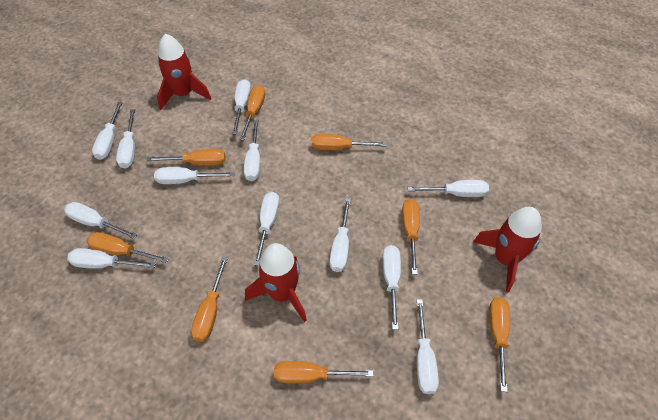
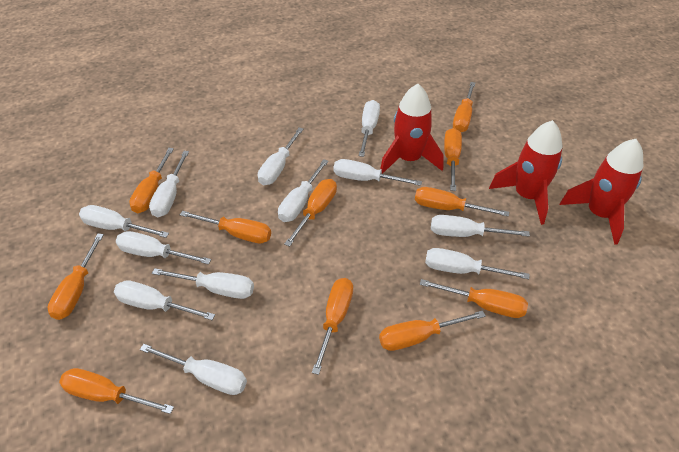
orange screwdriver: [86,232,169,263] [147,149,226,166] [191,257,228,342] [239,85,265,140] [274,361,374,383] [312,134,387,150] [402,199,420,275] [489,297,510,392] = 8 -> [48,233,104,320] [59,368,174,414] [129,148,174,213] [180,211,271,243] [284,179,337,247] [312,278,353,375] [379,310,486,351] [415,187,509,217] [420,279,528,318] [444,128,462,191] [453,82,475,132] = 11

